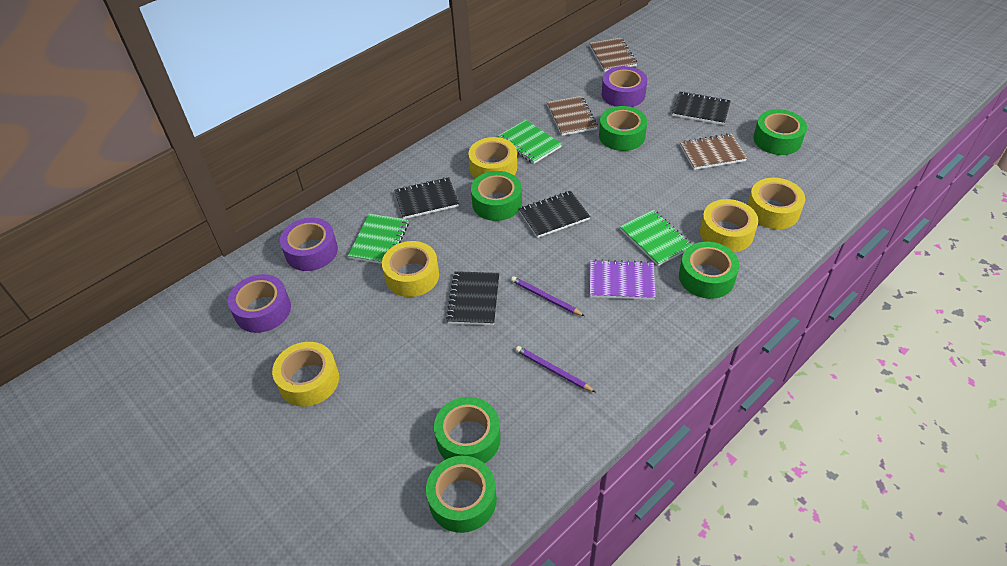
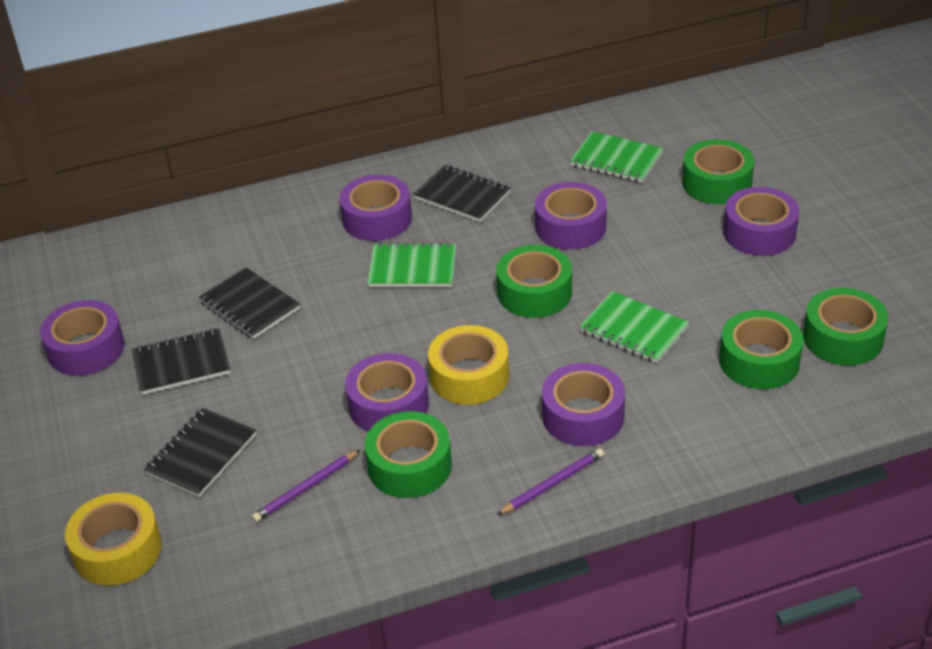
brown notebook: [547,96,598,136] [589,38,637,72] [680,133,747,170] = 3 -> none = 0
green tape: [426,456,497,533] [434,397,501,463] [471,171,522,221] [599,106,647,151] [679,242,739,299] [753,109,807,155] = 6 -> [365,411,452,498] [496,245,572,318] [682,139,754,204] [719,310,803,389] [803,288,888,365] = 5
purple notebook: [590,259,656,300] = 1 -> none = 0
purple tape: [228,274,291,333] [280,218,338,271] [602,66,647,107] = 3 -> [40,300,125,376] [340,175,412,241] [345,353,429,432] [535,182,607,250] [542,363,625,446] [723,187,799,256] = 6
yellow tape: [272,342,339,407] [382,241,439,297] [468,137,517,179] [700,199,758,252] [747,178,805,229] = 5 -> [65,493,162,586] [428,325,509,405] = 2

